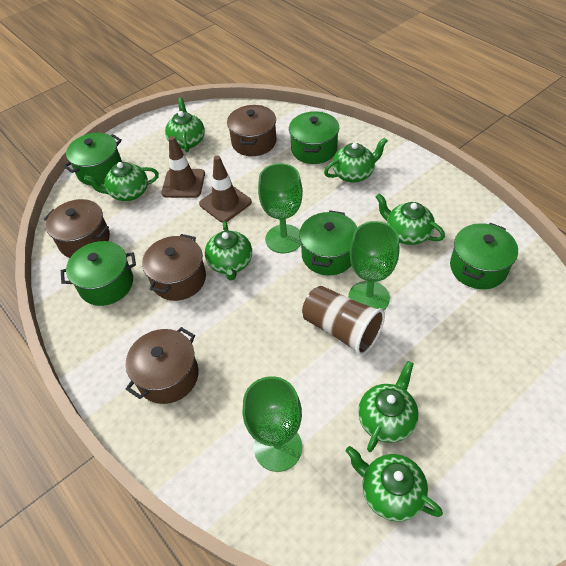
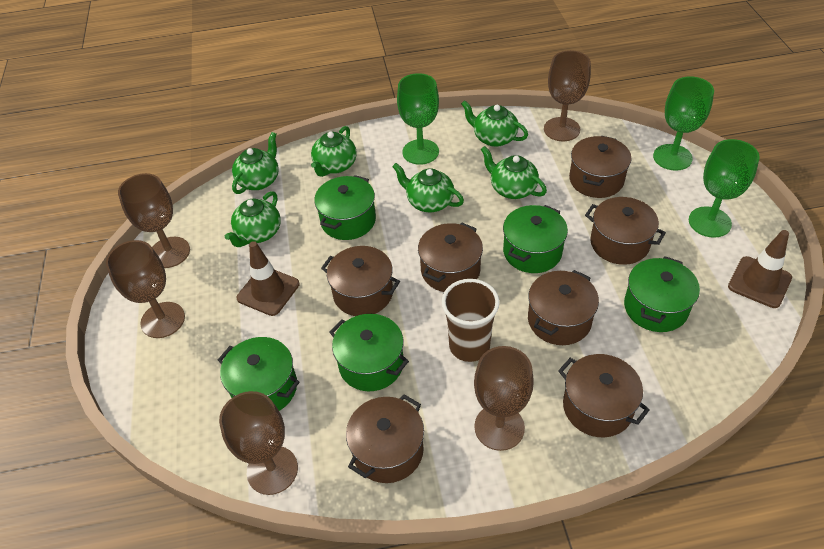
brown goblet: none = 0 -> [106,240,185,338] [118,173,190,268] [219,391,298,495] [474,346,534,451] [544,50,591,141] = 5
brown pot: [44,199,110,258] [125,327,199,404] [142,234,206,301] [227,105,276,156] = 4 -> [321,246,400,316] [346,394,424,483] [418,222,483,292] [528,270,599,345] [558,354,650,437] [569,136,631,198] [585,197,666,265] = 7
green teapot: [84,162,159,201] [165,98,205,152] [205,221,252,281] [324,137,388,183] [346,446,443,521] [358,361,419,452] [376,193,445,245] = 7 -> [225,191,281,247] [232,132,279,194] [311,126,357,177] [392,163,464,213] [461,100,528,147] [481,146,547,199] = 6

